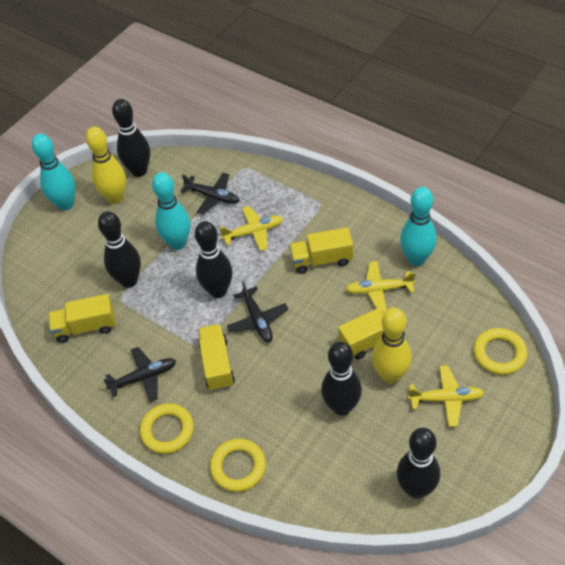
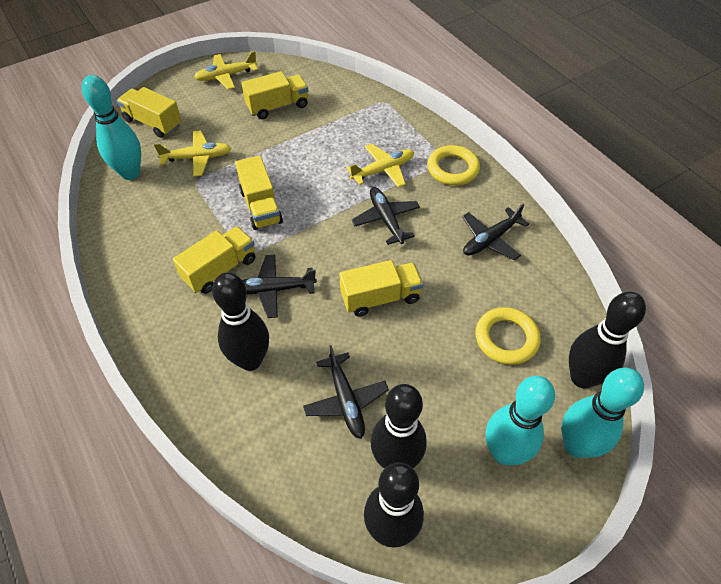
black bowling pin: [98,211,141,288] [112,99,150,177] [195,221,232,298] [321,342,362,416] [397,428,440,499] = 5 -> [212,273,269,371] [364,462,424,548] [371,384,427,469] [569,292,646,388] = 4
black plane: [103,347,176,402] [180,173,240,215] [227,281,288,343] = 3 -> [242,255,317,318] [303,345,389,439] [352,187,420,245] [462,203,529,261] = 4
yellow bowling pin: [86,127,126,204] [372,308,412,384] = 2 -> none = 0
yellow ring: [140,403,194,454] [210,439,266,492] [473,328,528,375] = 3 -> [427,145,480,185] [476,307,541,365] = 2
yellow truck: [48,294,116,343] [198,324,235,391] [289,227,353,274] [338,306,407,360] = 4 -> [117,87,182,138] [173,226,255,294] [235,155,283,230] [242,71,308,119] [339,260,423,317] = 5

